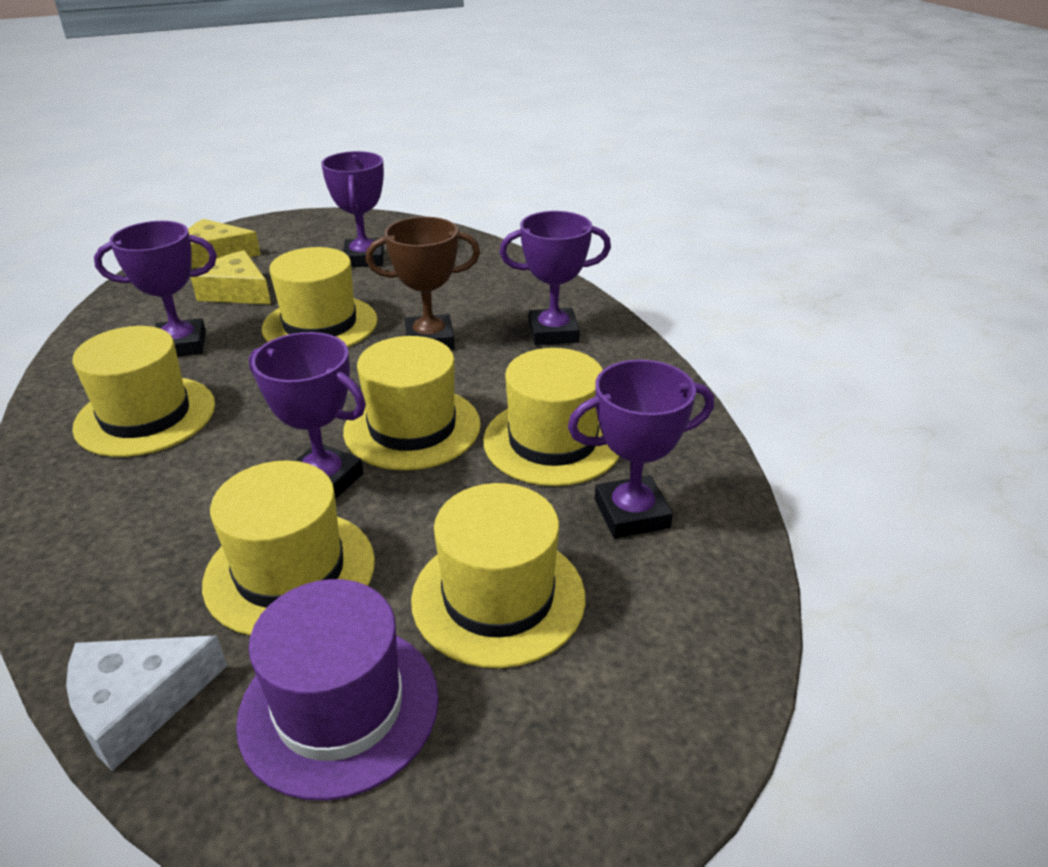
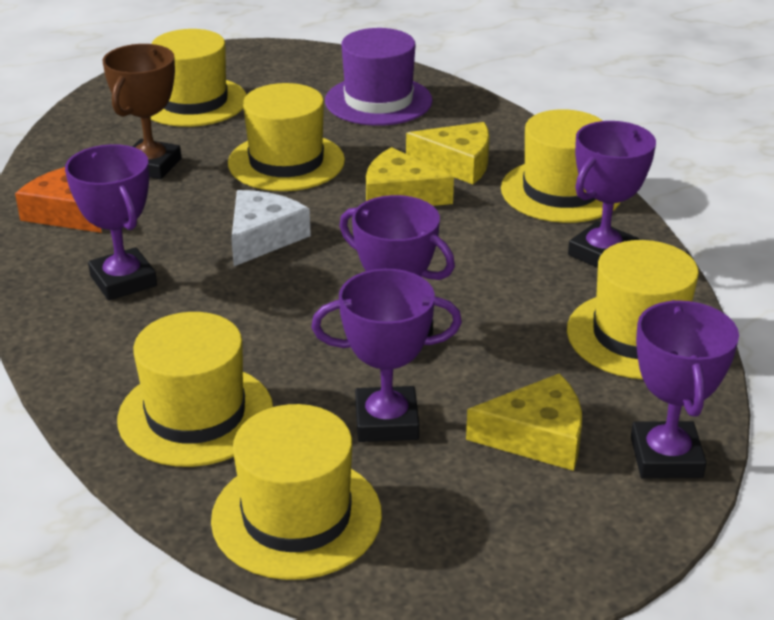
orange cheese: none = 0 -> [15,167,102,233] = 1
yellow cheese: [188,219,261,269] [191,250,271,304] = 2 -> [366,147,454,206] [406,122,490,184] [466,373,582,471] = 3

